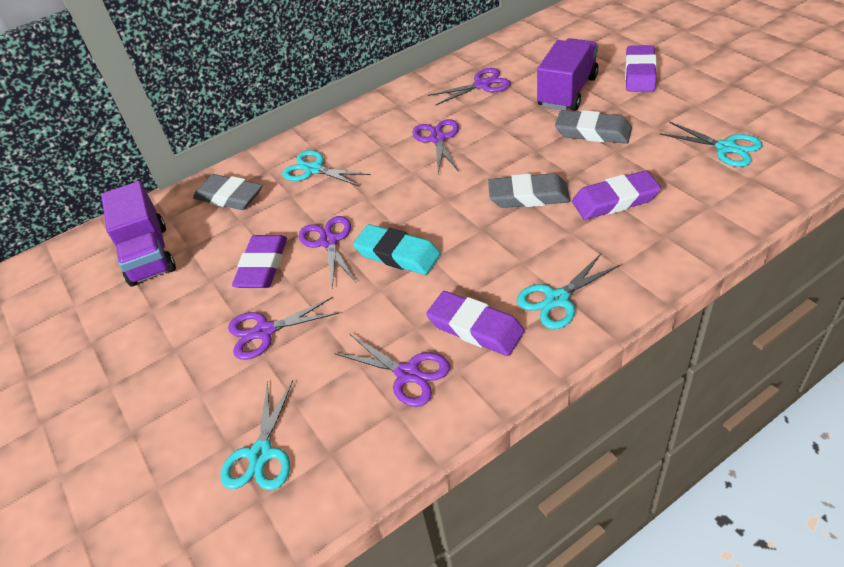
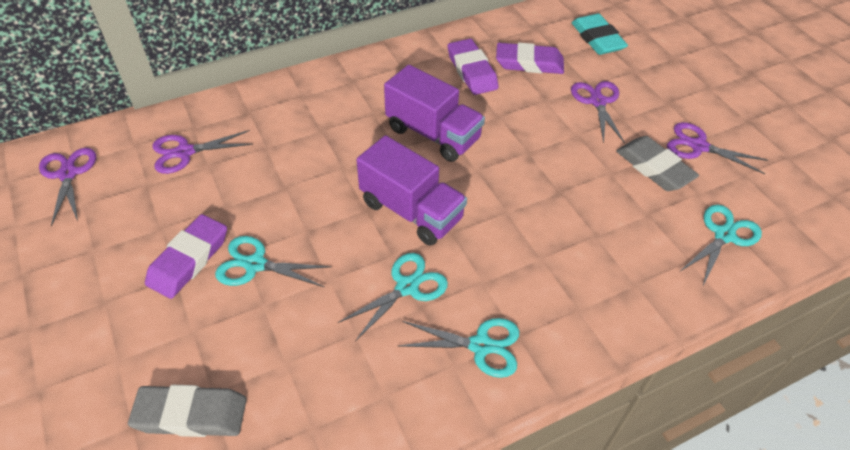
grey eraser: [193,174,263,210] [488,173,570,208] [555,110,632,144] = 3 -> [128,385,247,437] [616,136,699,191] = 2
purple eraser: [232,235,287,288] [426,291,525,356] [572,170,661,220] [625,45,657,92] = 4 -> [145,214,227,299] [448,39,499,95] [496,43,564,74] = 3
purple scissors: [228,297,339,360] [299,216,356,289] [334,334,450,407] [412,119,459,174] [428,68,511,106] = 5 -> [39,148,96,227] [152,130,253,174] [571,81,625,143] [667,122,768,174] = 4

